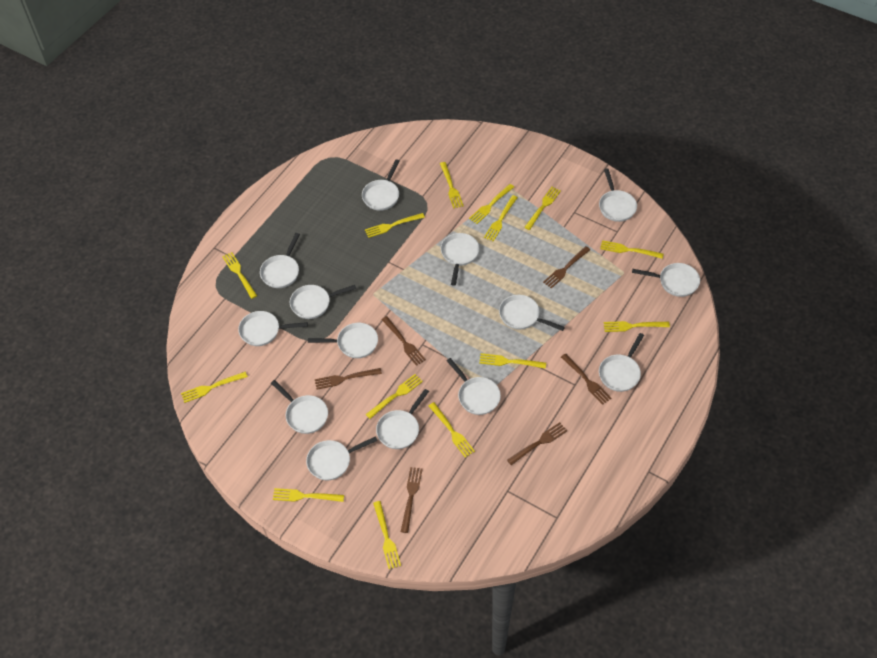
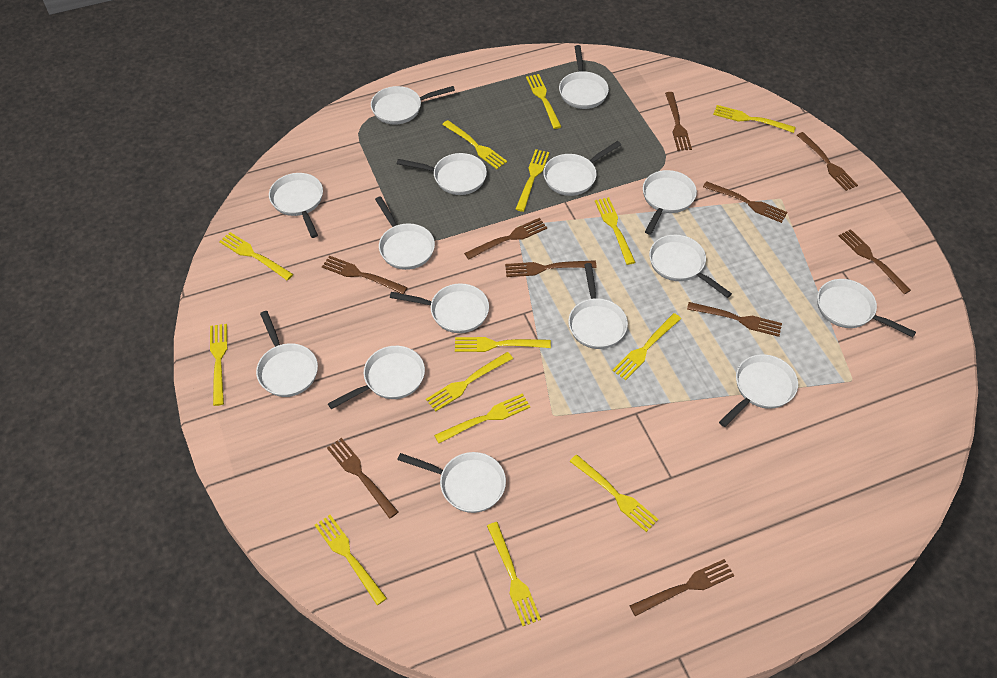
brown fork: [315,368,382,390] [381,316,426,366] [401,467,423,533] [507,422,567,465] [543,246,590,289] [561,353,611,405] = 6 -> [322,256,408,294] [327,438,398,519] [464,218,547,260] [505,260,597,277] [630,559,734,616] [665,92,692,151] [687,302,782,337] [703,181,788,223] [797,132,858,191] [839,229,911,294] = 10
white pan: [238,311,308,346] [260,233,300,288] [271,380,328,434] [290,285,356,319] [306,436,378,480] [308,323,378,358] [362,159,400,211] [376,389,429,449] [441,233,479,286] [447,358,501,415] [499,295,565,331] [599,168,637,222] [599,333,644,392] [632,263,700,297] = 14 -> [256,311,318,397] [269,173,323,238] [328,346,425,409] [371,86,455,125] [375,196,435,270] [390,283,489,333] [397,153,487,195] [397,452,506,513] [543,141,621,196] [559,45,609,109] [568,263,628,349] [643,170,697,235] [649,235,732,298] [719,354,798,427] [817,279,916,337] = 15

